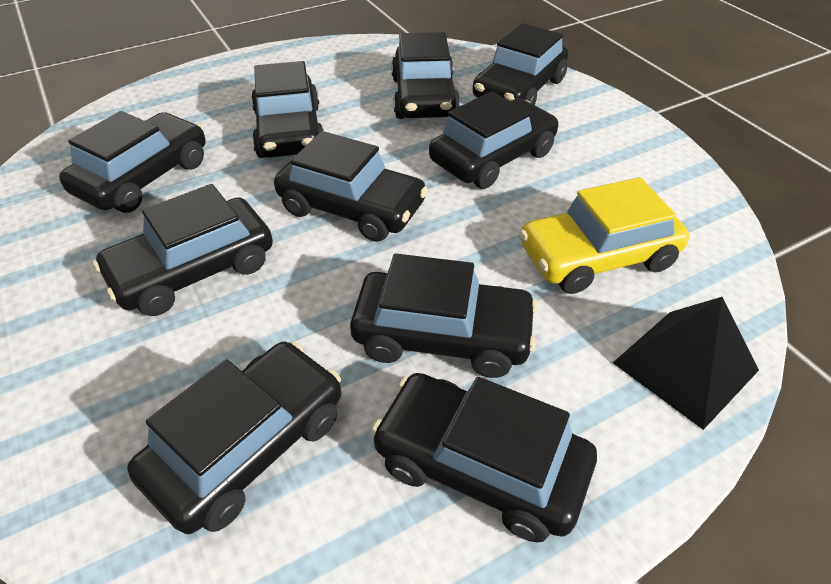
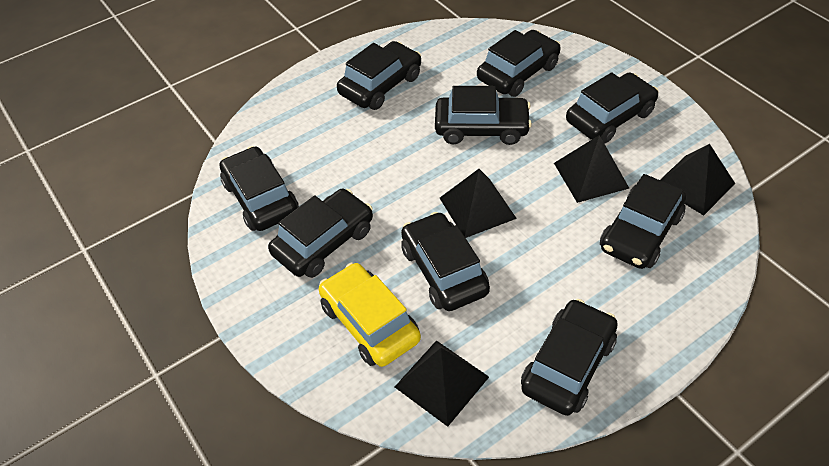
black car: [59,111,206,213] [93,184,273,316] [127,341,341,534] [251,61,324,158] [274,131,428,242] [350,254,538,378] [371,373,597,543] [391,32,460,119] [429,91,558,189] [473,23,568,105] = 10 -> [220,146,299,231] [268,189,373,278] [337,41,421,110] [401,212,490,311] [435,86,532,145] [477,30,560,97] [521,299,618,416] [566,72,658,144] [600,174,686,269] = 9
black pyramid: [613,297,759,430] = 1 -> [395,340,489,427] [440,169,517,238] [554,135,629,203] [660,144,735,215] = 4

